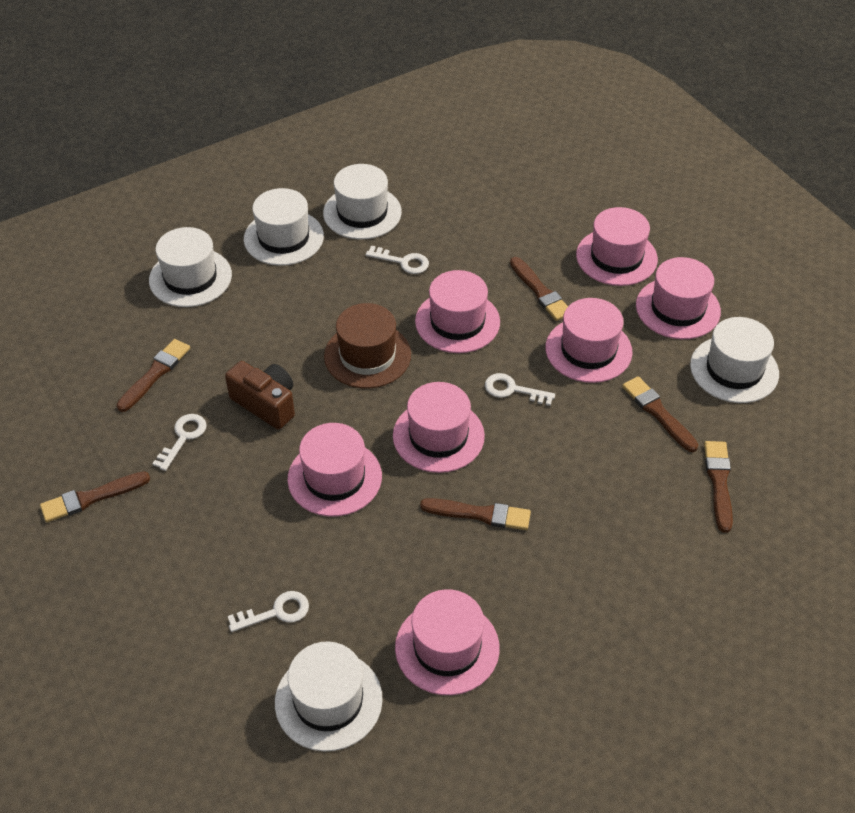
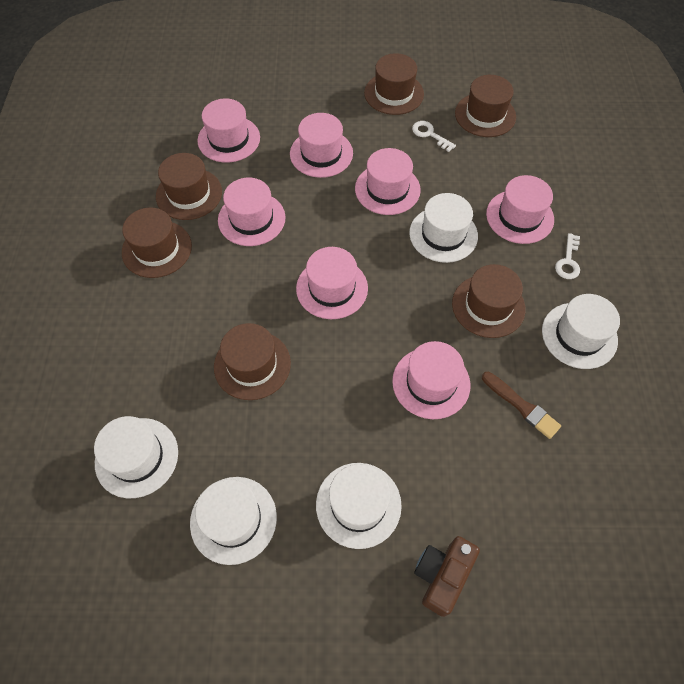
brown brush: [40,471,150,522] [116,339,190,412] [420,498,531,530] [510,257,568,321] [622,376,699,452] [704,441,733,533] = 6 -> [482,372,561,439] = 1
brown hat: [324,303,411,389] = 1 -> [122,208,192,278] [156,153,222,220] [214,323,291,400] [364,53,424,115] [452,264,526,338] [455,75,516,137] = 6
white key: [152,414,207,471] [228,591,309,632] [366,246,429,274] [485,373,555,406] = 4 -> [412,121,456,152] [555,233,580,279] = 2

